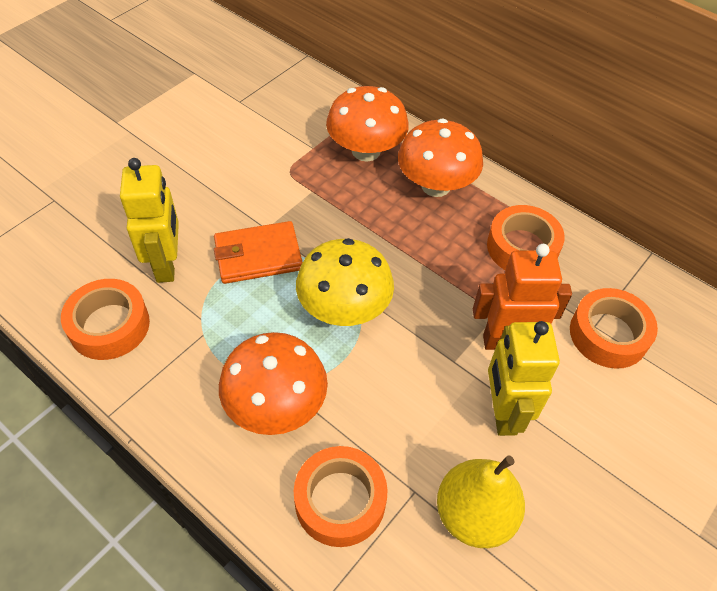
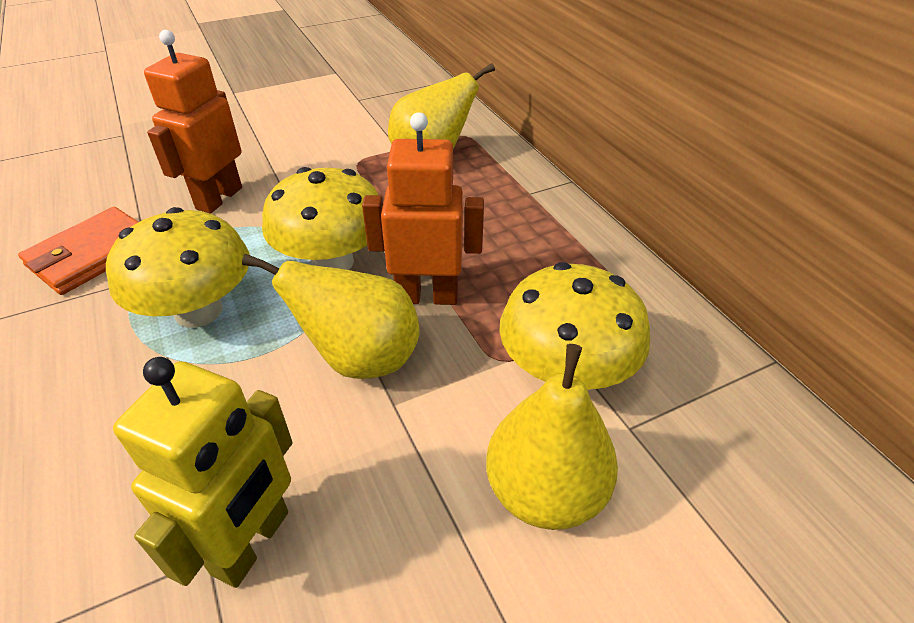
orange mushroom: [219,332,328,435] [326,86,409,162] [398,118,483,197] = 3 -> none = 0
orange robot: [473,244,572,350] = 1 -> [144,30,242,213] [362,112,484,305] = 2
orange tape: [61,279,150,360] [294,446,388,547] [487,205,565,270] [570,288,658,369] = 4 -> none = 0
yellow mushroom: [296,238,394,326] = 1 -> [106,207,250,328] [262,167,378,270] [499,262,650,390] = 3
yellow pear: [437,456,525,548] = 1 -> [242,254,420,379] [388,63,495,149] [486,344,618,530] = 3
yellow robot: [120,158,179,283] [488,321,560,436] = 2 -> [113,357,292,588] = 1

